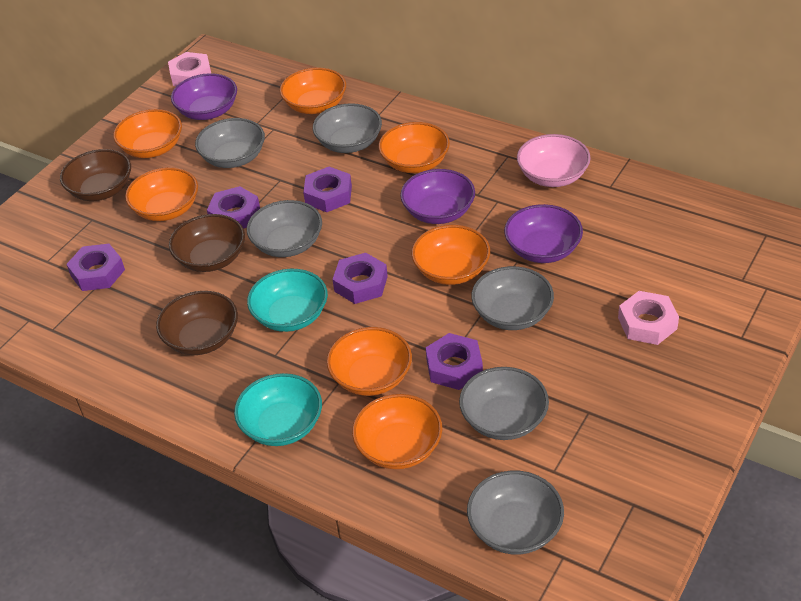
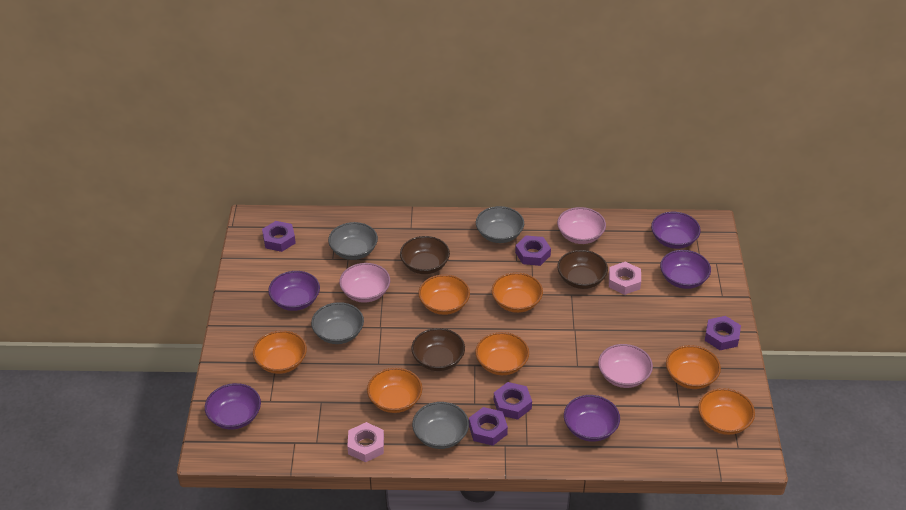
grey bowl: [195,118,265,168] [247,200,322,257] [313,103,382,153] [459,367,549,440] [467,471,564,555] [471,266,554,330] = 6 -> [311,302,364,344] [328,222,378,260] [412,402,469,449] [476,206,524,243] = 4
pink bowl: [517,134,591,187] = 1 -> [339,263,390,303] [557,207,606,244] [598,344,653,388] = 3
purple bowl: [171,73,237,120] [400,169,475,224] [504,204,583,263] = 3 -> [205,383,261,430] [268,271,320,311] [564,395,620,442] [651,212,701,249] [660,250,711,289] = 5
turquoise bowl: [234,373,322,446] [247,269,328,332] = 2 -> none = 0

